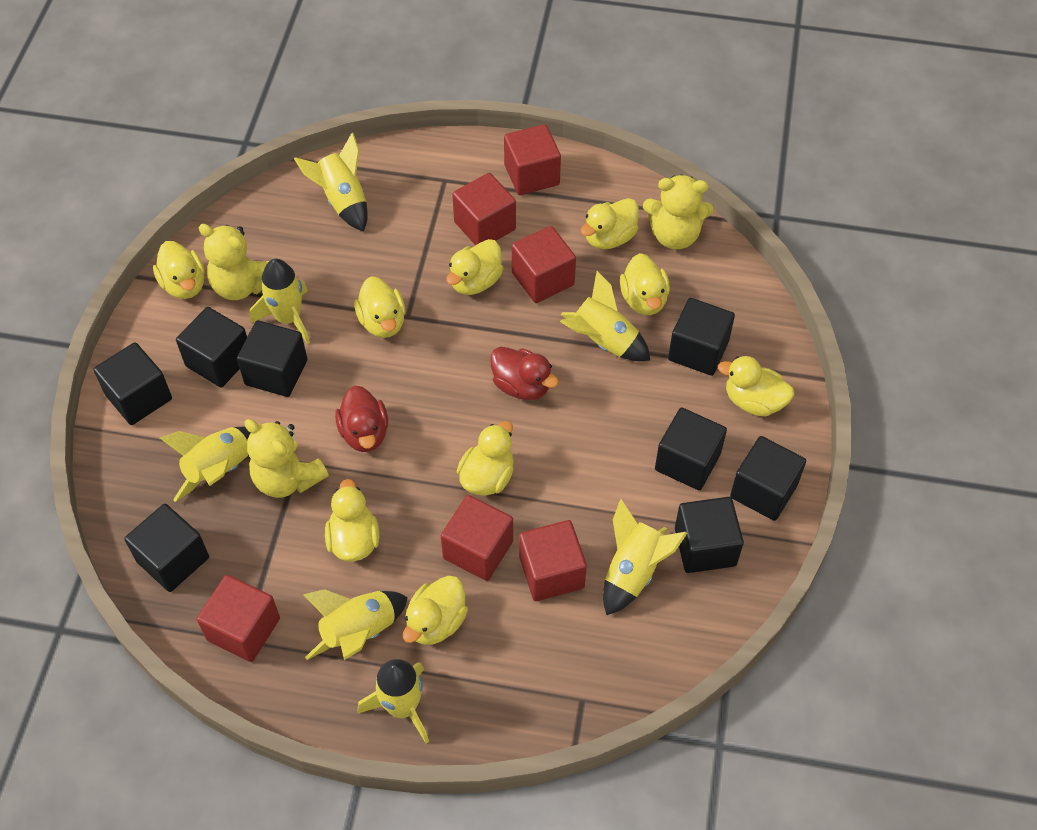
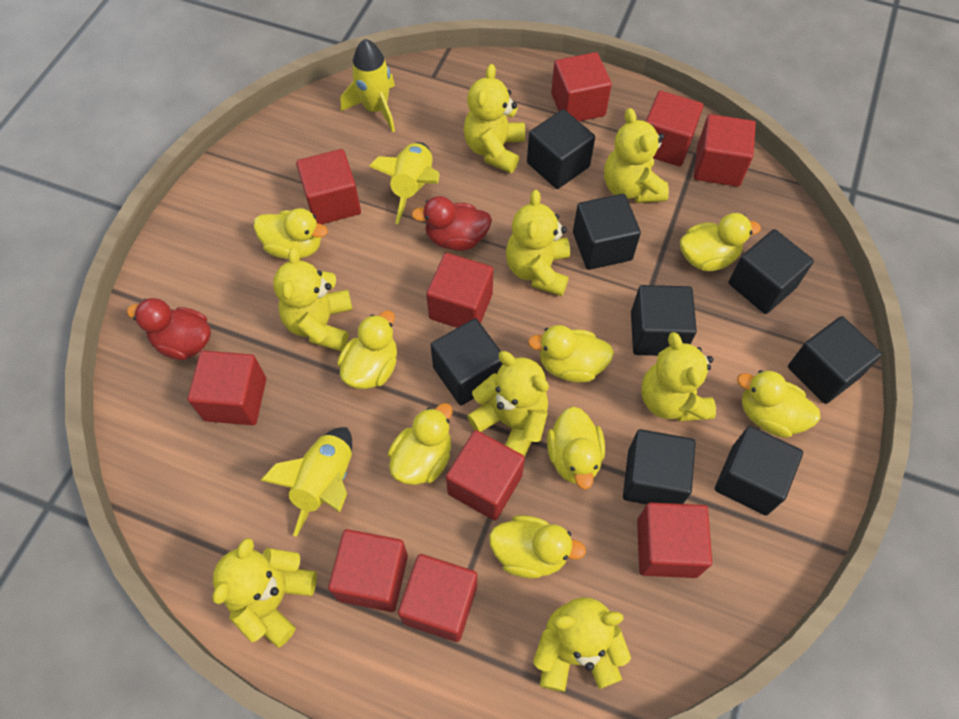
red cube: [197,575,280,662] [441,495,513,581] [452,173,516,245] [504,124,561,195] [512,226,576,303] [519,520,587,601] = 6 -> [188,351,266,425] [296,149,361,224] [328,529,408,612] [398,554,477,642] [426,253,493,328] [446,430,525,520] [551,52,612,121] [637,503,712,578] [645,91,703,166] [694,114,756,187] = 10
yellow duck: [153,241,205,299] [325,479,379,562] [354,276,405,338] [403,576,468,645] [446,239,504,295] [457,421,514,496] [580,198,639,249] [620,253,670,315] [718,356,794,416] = 9 -> [254,208,328,259] [337,311,397,389] [388,403,453,485] [489,515,586,578] [528,325,614,382] [547,406,605,489] [680,213,761,271] [737,370,821,438] = 8
yellow rocket: [160,427,251,502] [250,259,310,344] [294,133,368,232] [303,589,408,660] [358,659,429,744] [560,271,650,361] [603,499,687,615] = 7 -> [260,427,352,537] [341,39,395,132] [369,142,440,224] = 3
yellow teddy bear: [198,224,269,300] [245,419,329,498] [643,174,713,249] = 3 -> [212,538,317,648] [273,247,352,352] [464,64,525,173] [467,351,549,457] [506,190,570,296] [533,597,631,692] [604,108,669,203] [641,332,716,422] = 8

